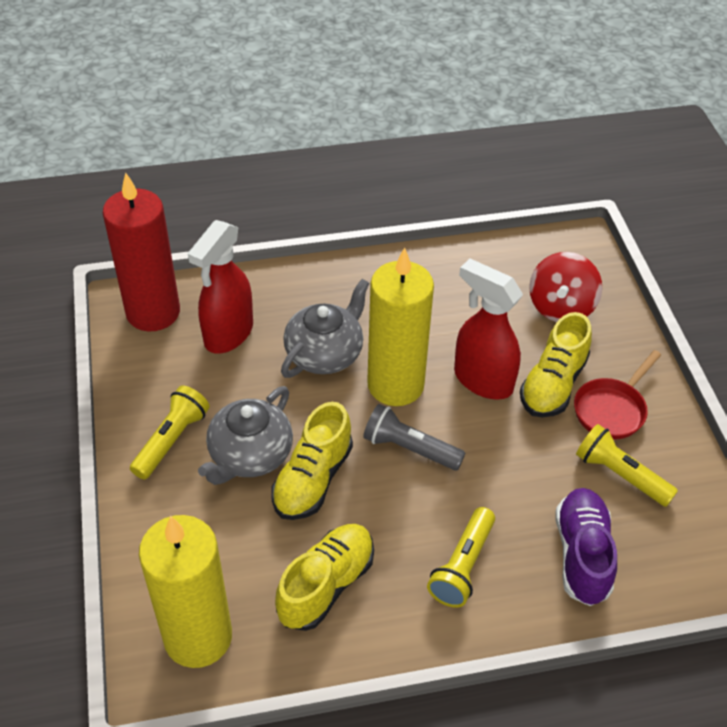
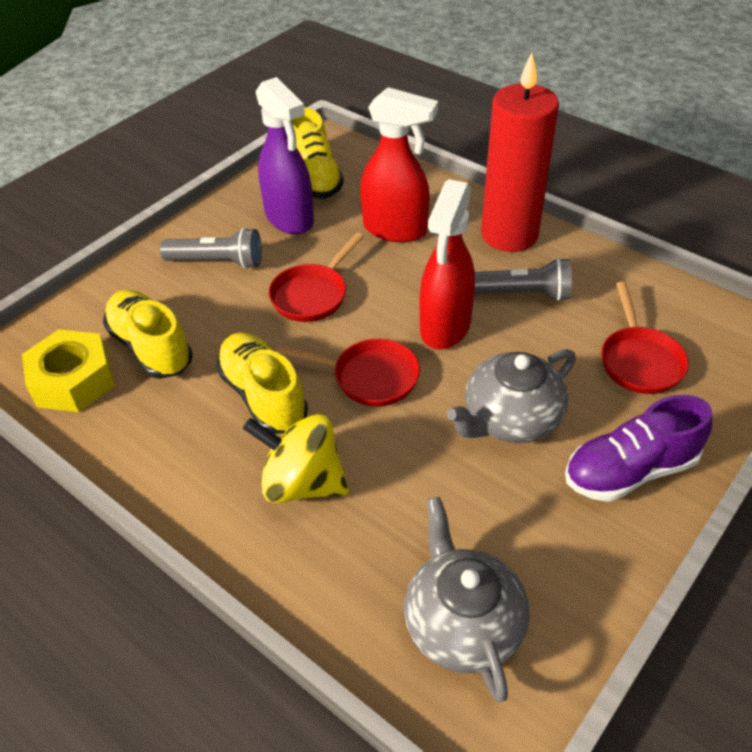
grey flashlight: [363,404,465,470] = 1 -> [160,228,262,269] [474,258,572,301] = 2
purple spray bottle: none = 0 -> [256,77,314,235] = 1
red pan: [574,350,661,440] = 1 -> [269,232,364,322] [276,339,420,407] [601,282,689,394] = 3
red spinning top: [529,252,602,322] = 1 -> none = 0
yellow candle: [139,515,232,668] [367,248,434,406] = 2 -> none = 0
yellow flashlight: [130,386,210,479] [427,507,495,608] [576,424,678,507] = 3 -> none = 0
yellow nut: none = 0 -> [22,329,115,412] = 1
yellow spinning top: none = 0 -> [243,414,349,503] = 1

